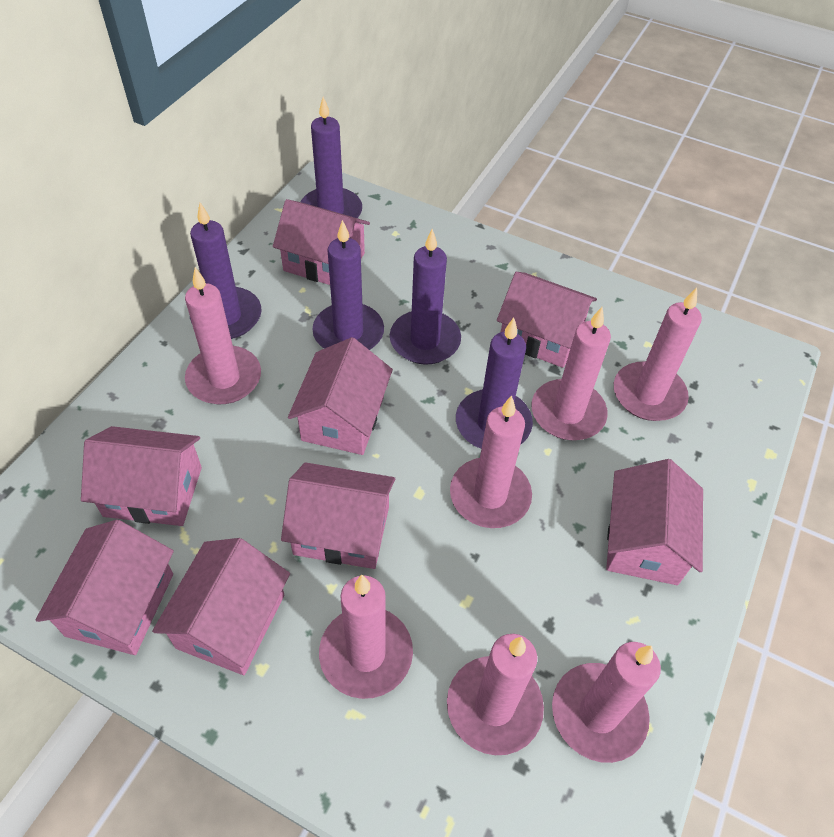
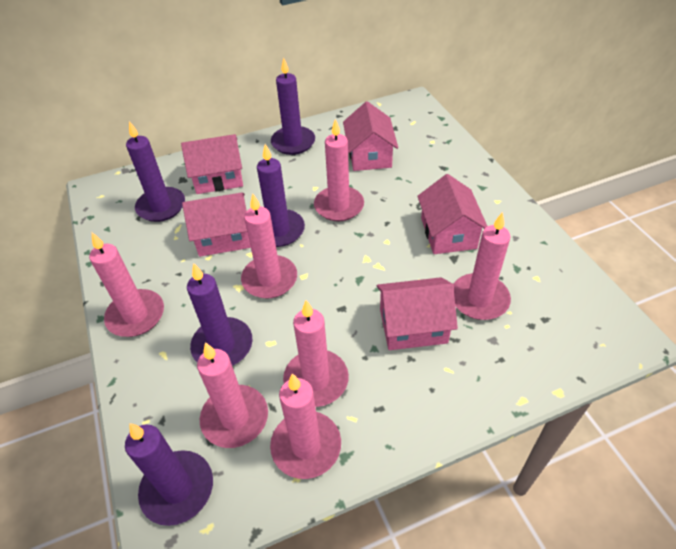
pink house: [35,520,174,655] [81,426,202,526] [152,538,290,675] [273,199,370,285] [281,462,395,569] [288,337,393,455] [497,272,597,368] [606,459,703,585] = 8 -> [181,134,243,194] [182,192,251,257] [343,101,398,171] [376,277,458,350] [417,174,487,254] = 5

